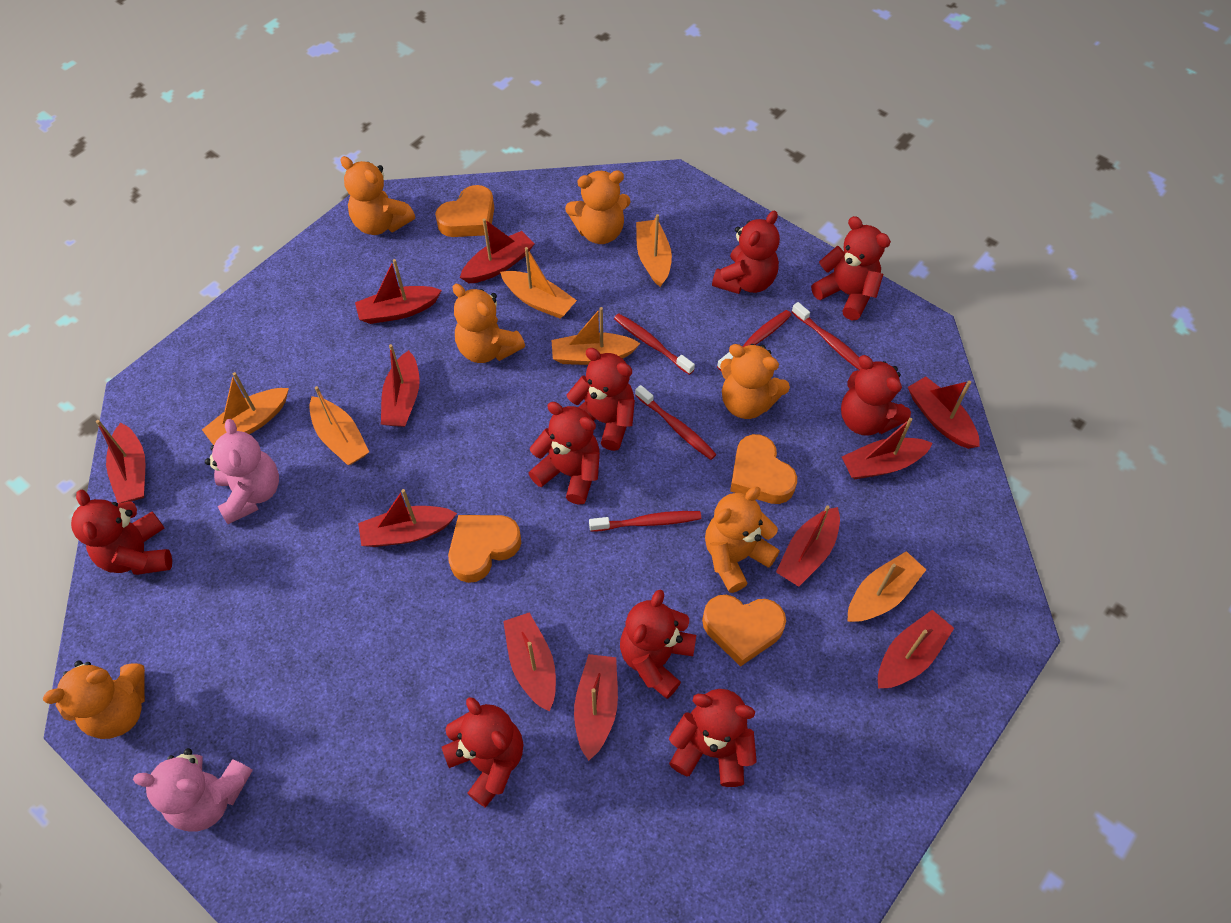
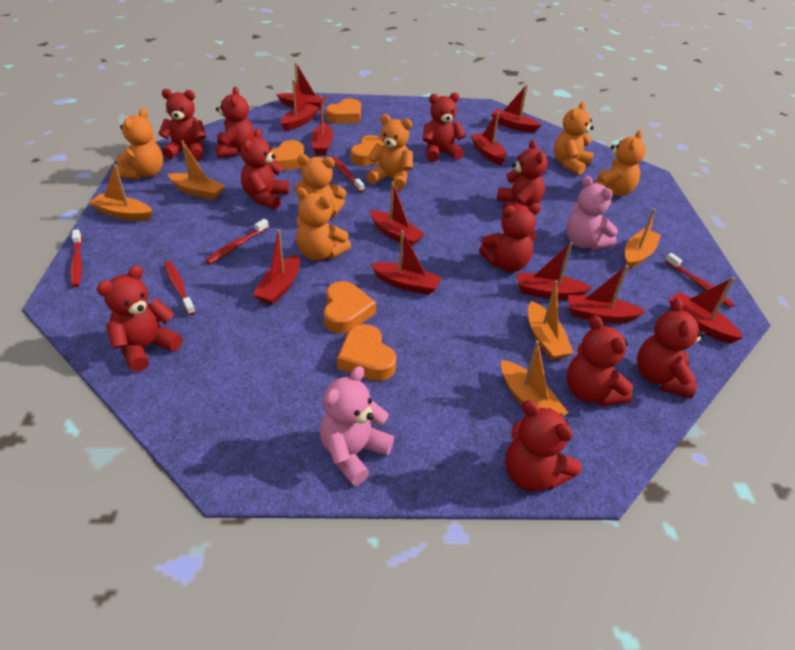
orange boat: [202,372,289,445] [309,386,369,465] [500,247,577,318] [552,307,641,365] [636,214,672,287] [848,551,926,622] = 6 -> [89,164,153,221] [168,141,225,200] [501,340,568,415] [528,281,574,360] [625,208,661,269] = 5
orange heart: [435,185,494,237] [448,515,521,583] [702,595,786,667] [730,434,797,504] = 4 -> [271,140,304,171] [324,281,376,334] [325,98,361,123] [337,324,396,381] [351,135,384,166] = 5
red teddy bear: [71,490,172,575] [442,697,523,807] [529,402,600,505] [567,348,635,451] [620,589,696,699] [669,689,756,787] [712,211,780,294] [811,216,891,320] [841,355,911,436] = 9 -> [97,265,182,372] [158,89,206,160] [215,87,254,158] [240,128,289,210] [422,93,466,162] [479,203,541,272] [497,140,548,212] [505,400,581,492] [567,315,633,406] [637,298,705,399] = 10

